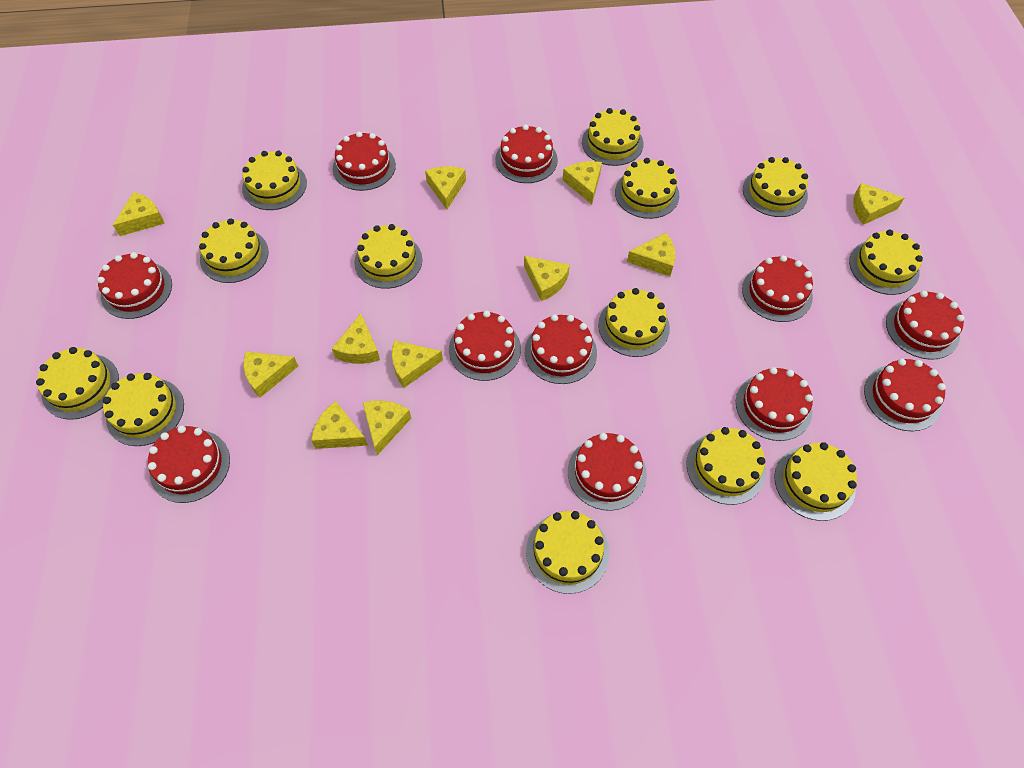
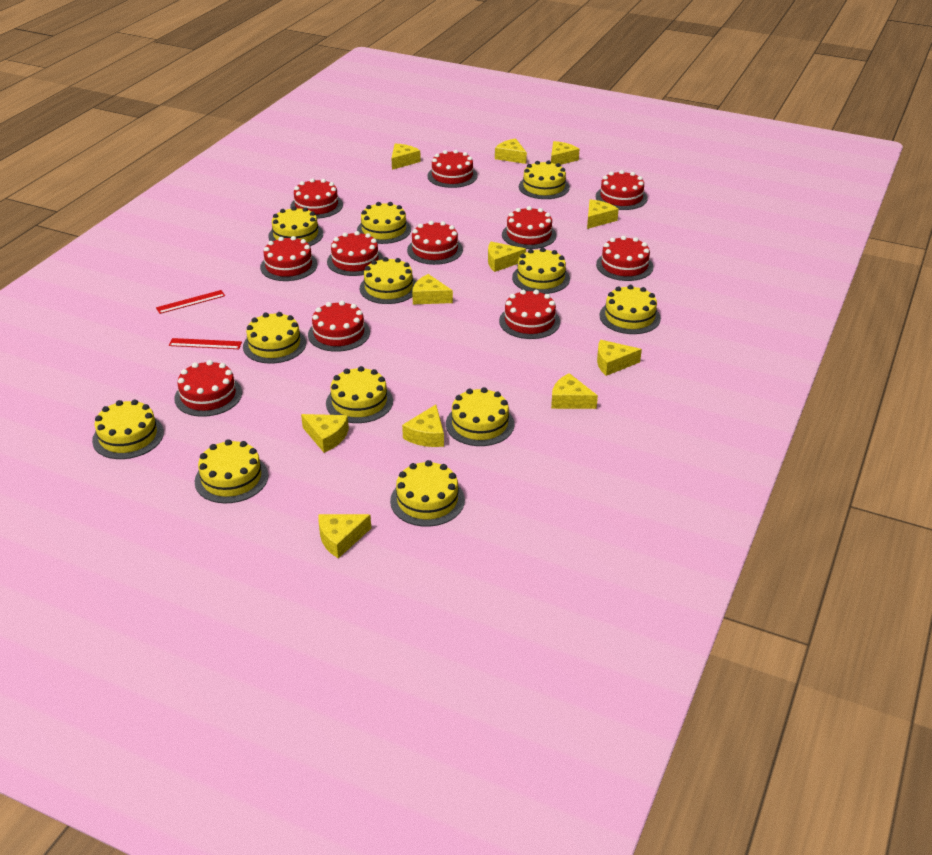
red ruler: none = 0 -> [156,290,225,314] [169,338,242,349] = 2
yellow cake: [36,347,119,420] [103,373,184,446] [199,218,269,283] [242,151,307,210] [354,224,422,289] [526,511,609,594] [582,108,644,166] [598,288,670,357] [615,158,679,219] [686,427,766,505] [743,157,808,217] [774,442,857,521] [849,230,923,295] = 13 -> [92,399,164,459] [195,439,268,503] [243,312,306,364] [268,206,323,246] [326,366,393,423] [357,202,411,244] [360,257,416,304] [390,460,465,527] [446,387,514,446] [512,248,570,294] [519,160,570,199] [600,285,661,334] = 12

